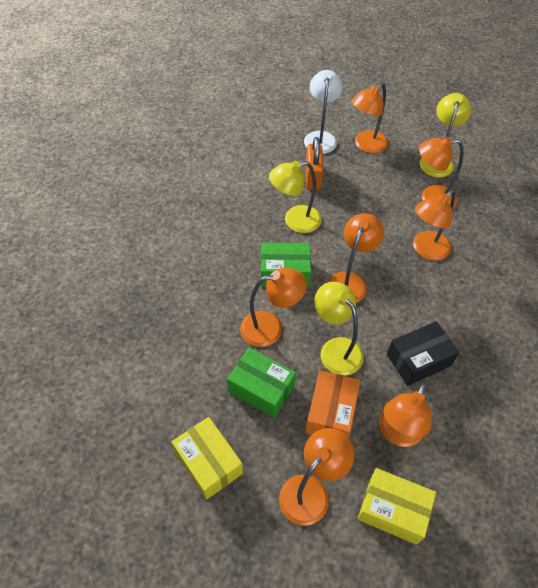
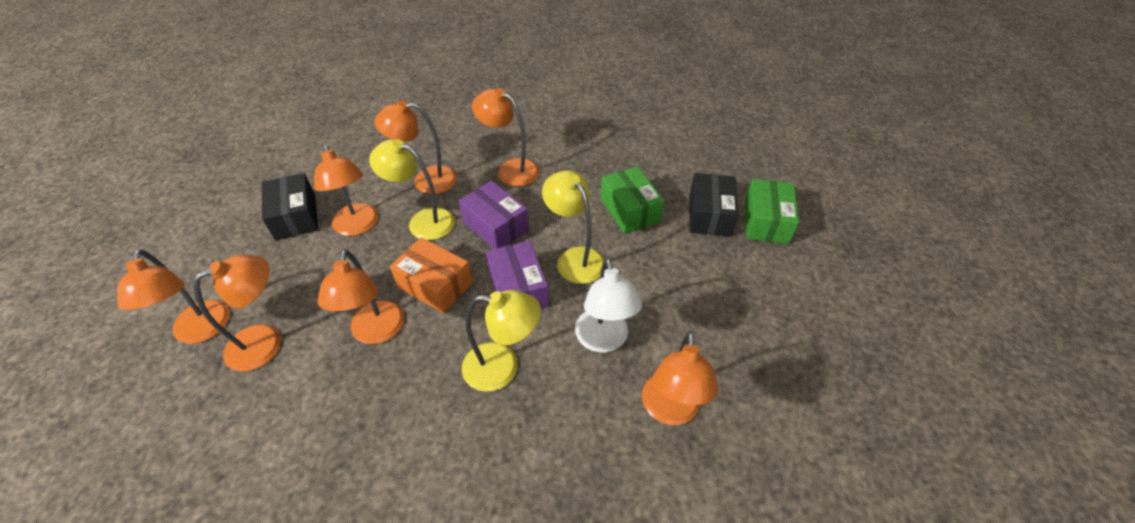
black box: [387,321,459,386] = 1 -> [262,173,318,240] [689,173,739,237] = 2
orange padlock: [306,137,324,190] = 1 -> none = 0
purple box: none = 0 -> [459,181,529,249] [486,241,549,309] = 2
yellow box: [172,417,243,500] [358,468,436,545] = 2 -> none = 0

